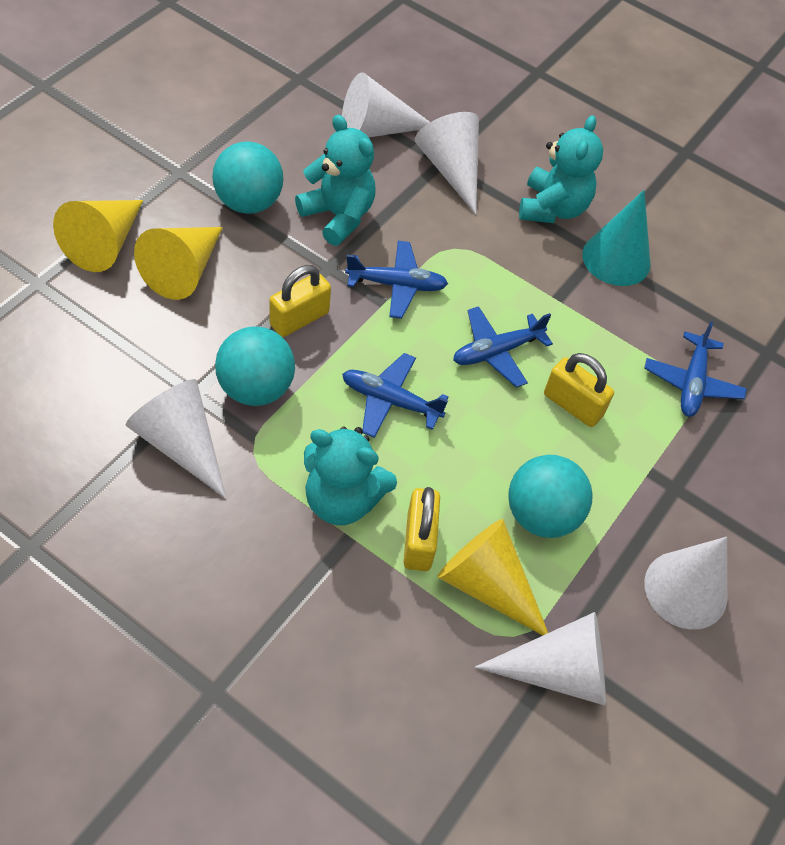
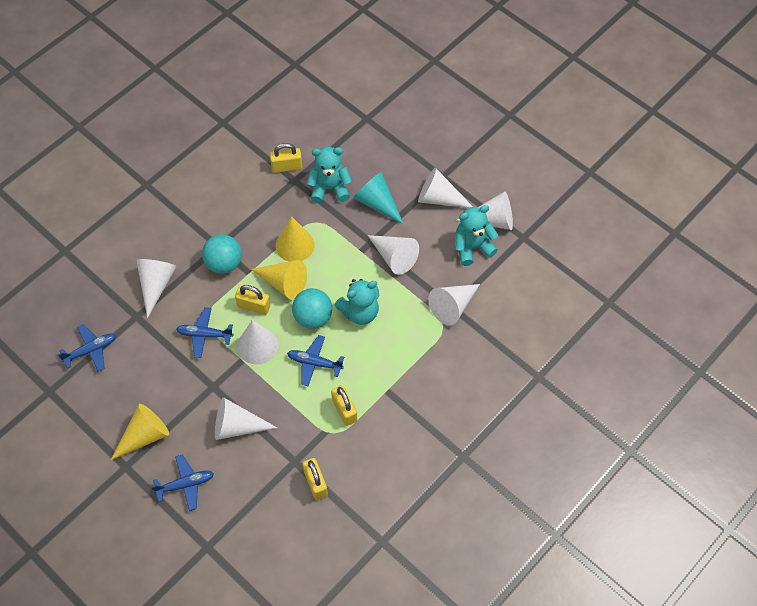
turquoise ball: [212,141,284,214] [215,326,295,406] [508,455,593,538] = 3 -> [202,234,242,274] [292,288,332,329] = 2
white cone: [126,379,226,498] [342,72,430,137] [415,112,479,214] [475,612,606,706] [644,537,727,630] = 5 -> [136,259,177,318] [215,397,277,440] [237,320,278,364] [368,235,419,275] [418,167,473,208] [428,284,480,325] [456,191,513,230] = 7
yellow padlock: [269,265,331,337] [403,487,440,571] [544,353,614,427] = 3 -> [235,285,271,315] [270,143,302,173] [302,458,328,500] [331,385,357,426] = 4

